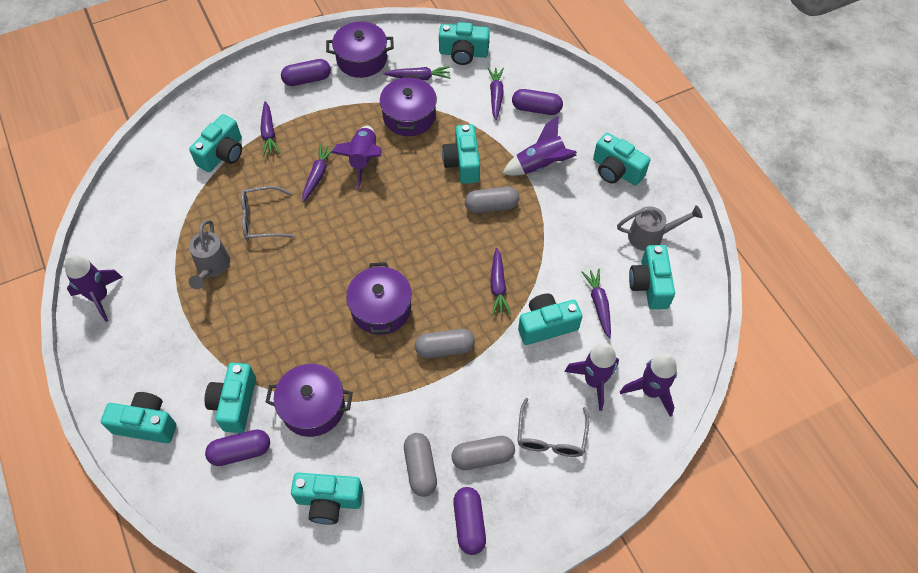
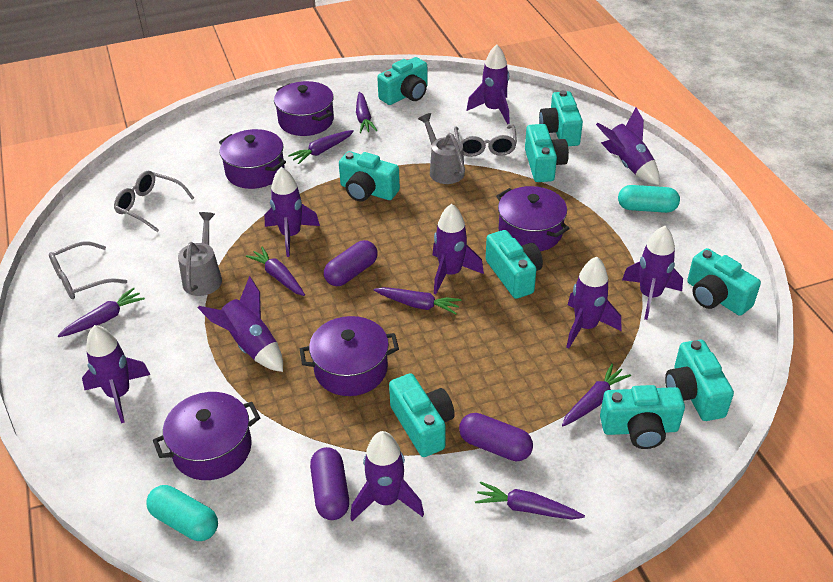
grey capsule: [404,433,437,497] [415,329,475,358] [452,436,515,470] [465,187,519,213] = 4 -> none = 0
grey glasses: [241,186,295,241] [517,398,589,457] = 2 -> [49,242,127,299] [114,171,194,232] [454,125,517,157] = 3
purple capsule: [205,429,270,466] [281,59,331,86] [453,487,486,555] [512,89,563,115] = 4 -> [310,447,349,520] [324,240,378,286] [459,413,533,461] = 3
purple carrot: [260,101,280,156] [302,144,334,202] [384,66,450,80] [488,68,504,120] [490,248,511,315] [582,269,611,338] = 6 -> [58,288,145,337] [246,247,305,296] [288,130,354,164] [356,92,377,133] [374,287,462,315] [475,481,585,519] [562,363,631,426] = 7
purple pot: [265,364,353,437] [326,22,394,78] [346,262,412,335] [380,75,437,136] = 4 -> [153,392,260,480] [219,129,286,189] [274,81,334,136] [300,316,399,396] [496,186,570,251] = 5
purple rocket: [65,255,122,322] [331,126,382,189] [502,116,577,176] [564,343,619,411] [620,353,677,417] = 5 -> [82,325,151,423] [198,276,283,372] [264,167,320,257] [350,431,424,521] [433,204,484,294] [467,44,510,124] [566,257,621,348] [596,108,659,185] [622,226,683,320] = 9
turquoise capsule: none = 0 -> [146,485,218,541] [618,185,680,213] = 2

